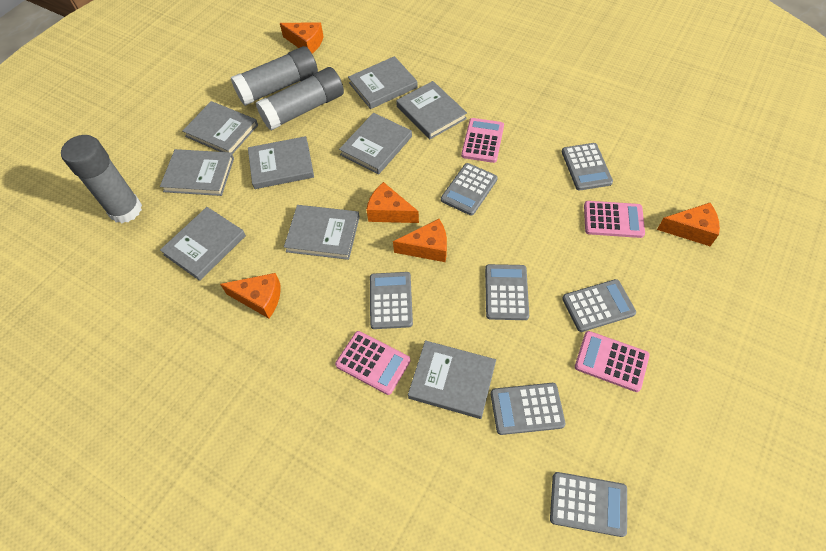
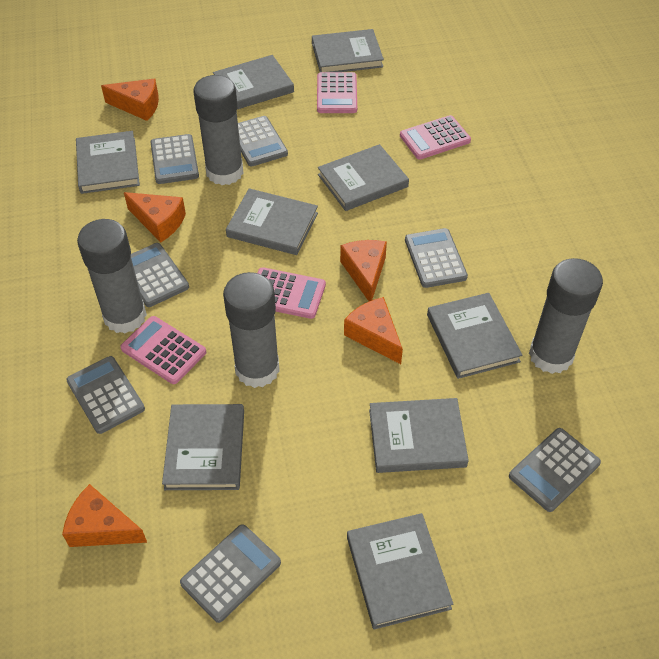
grey glue stick: [61,135,142,223] [231,46,318,106] [256,67,344,131] = 3 -> [77,219,147,334] [194,75,243,185] [223,272,280,388] [529,258,603,374] = 4

